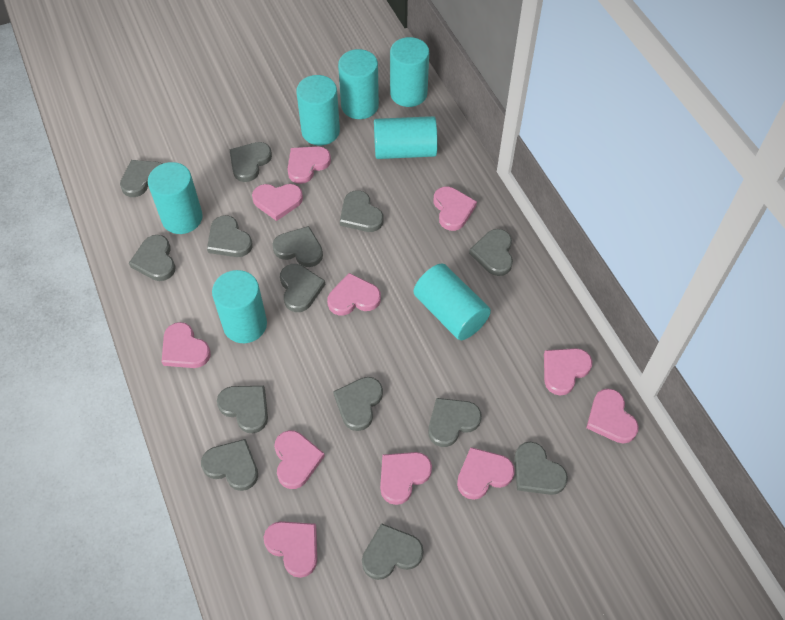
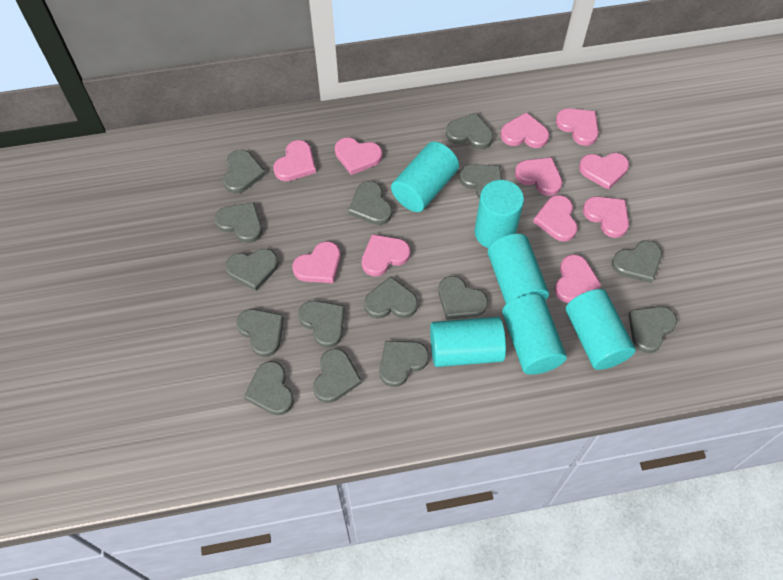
grey heart: [120,160,163,197] [129,235,175,281] [201,439,258,491] [207,215,253,257] [217,386,268,433] [229,142,272,182] [272,226,323,267] [280,264,325,312] [333,377,383,431] [340,190,384,232] [362,523,424,580] [428,398,482,447] [469,229,513,276] [514,442,568,495] = 14 -> [215,202,262,243] [223,149,266,194] [225,249,278,291] [236,309,284,357] [244,361,294,415] [298,301,344,348] [313,348,362,403] [348,181,392,225] [364,276,418,319] [379,341,429,387] [438,276,488,320] [446,113,493,149] [459,164,502,199] [612,240,662,283] [628,306,677,353] = 15
turquoise cylinder: [148,162,203,234] [212,270,267,343] [296,75,340,145] [338,49,379,119] [374,116,438,159] [390,37,429,107] [414,263,491,340] = 7 -> [391,142,459,212] [430,317,506,367] [474,180,524,248] [488,234,549,304] [502,294,567,375] [566,289,636,370] = 6

